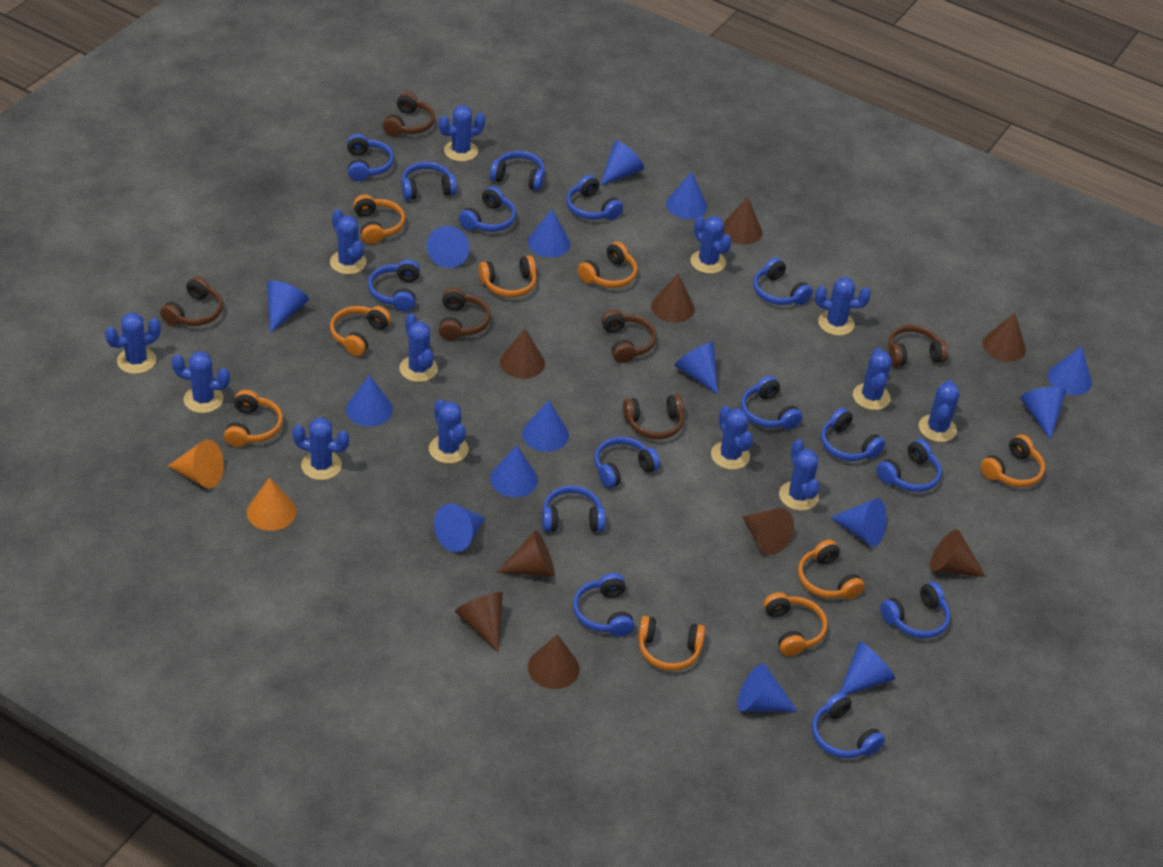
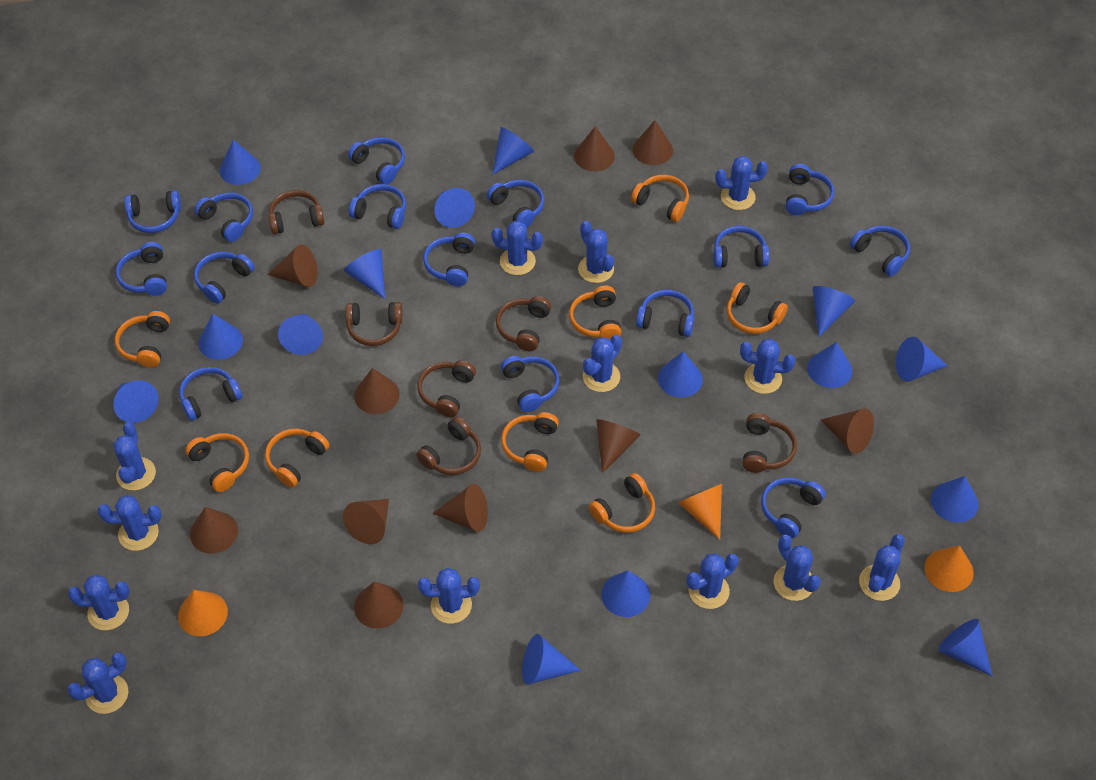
brown cone: [455,592,503,652] [497,530,555,577] [500,329,545,379] [528,634,580,689] [651,274,695,323] [723,197,762,245] [742,508,794,555] [930,529,986,577] [982,313,1026,362] = 9 -> [190,507,238,554] [267,245,318,287] [343,499,389,544] [354,368,400,414] [354,582,403,629] [433,484,488,532] [574,126,615,171] [596,419,640,474] [633,120,673,165] [821,408,874,454] = 10
orange cone: [168,439,224,488] [247,477,296,531] = 2 -> [178,590,228,636] [678,484,722,540] [925,545,974,592] = 3
orange headphones: [224,390,283,447] [330,306,391,356] [353,195,405,244] [479,256,537,298] [578,242,637,288] [638,616,705,671] [763,592,828,656] [798,540,865,600] [980,435,1045,487] = 9 -> [115,311,170,367] [185,433,249,492] [265,429,330,488] [501,412,559,472] [569,286,621,339] [589,473,655,533] [631,175,689,222] [727,282,788,334] = 8

